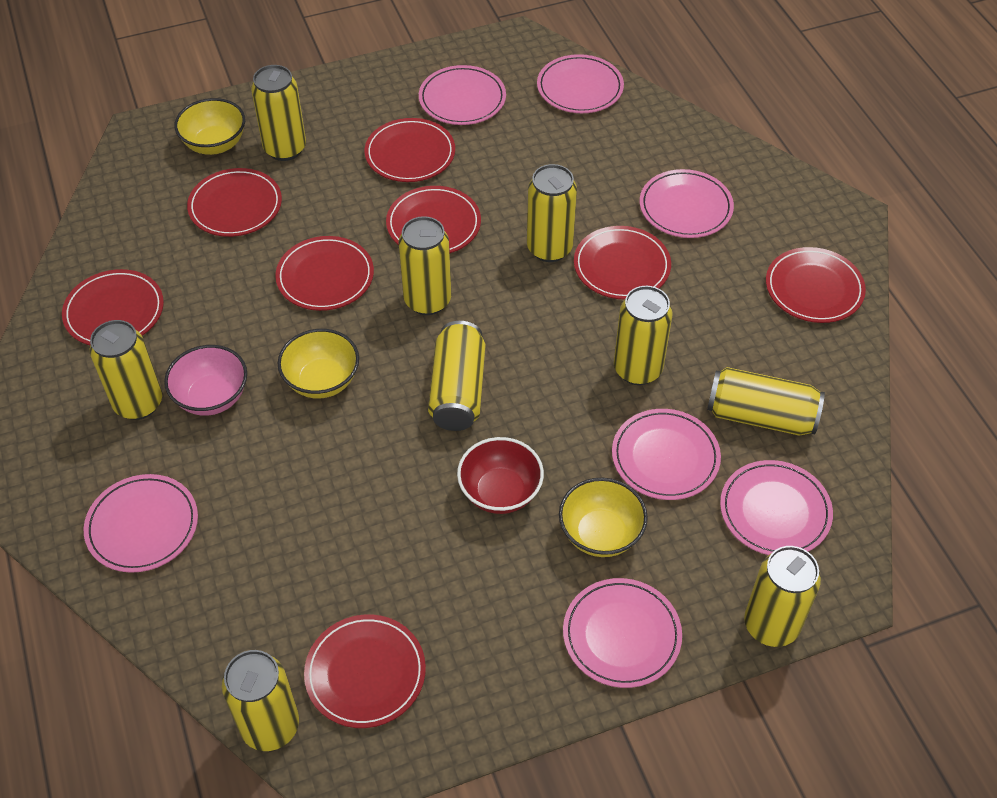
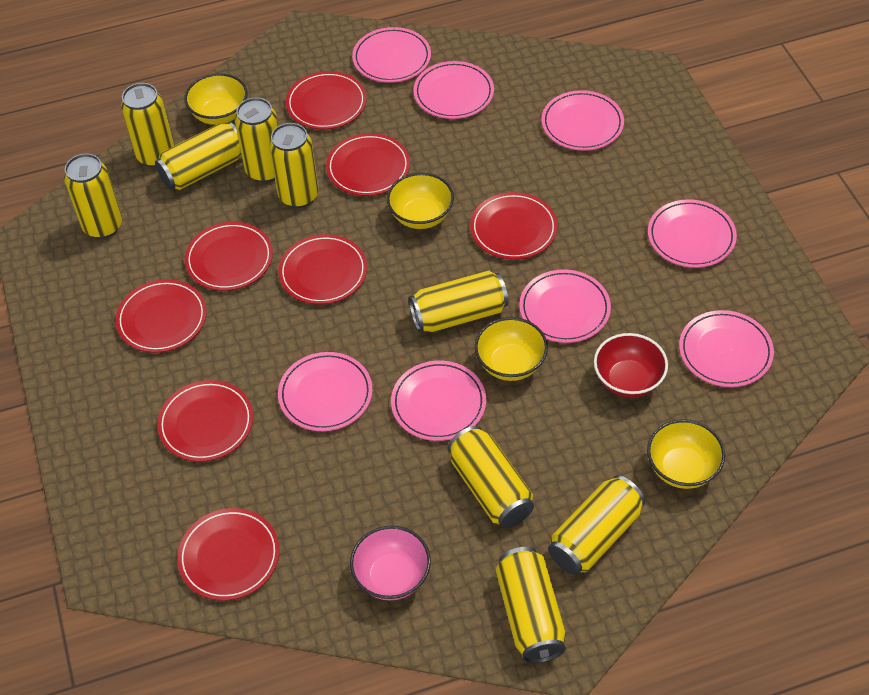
pink plate: [84,474,198,573] [419,65,506,125] [537,54,624,113] [563,578,682,688] [612,409,721,500] [640,169,734,238] [720,460,833,555] = 7 -> [278,352,373,431] [352,27,431,83] [391,361,486,441] [413,61,494,119] [519,269,611,343] [541,90,624,151] [648,199,737,268] [679,310,774,387] = 8
yellow bowl: [175,98,245,155] [277,329,359,399] [559,478,648,557] = 3 -> [184,73,248,125] [387,173,454,229] [475,317,548,381] [647,419,725,489] = 4

